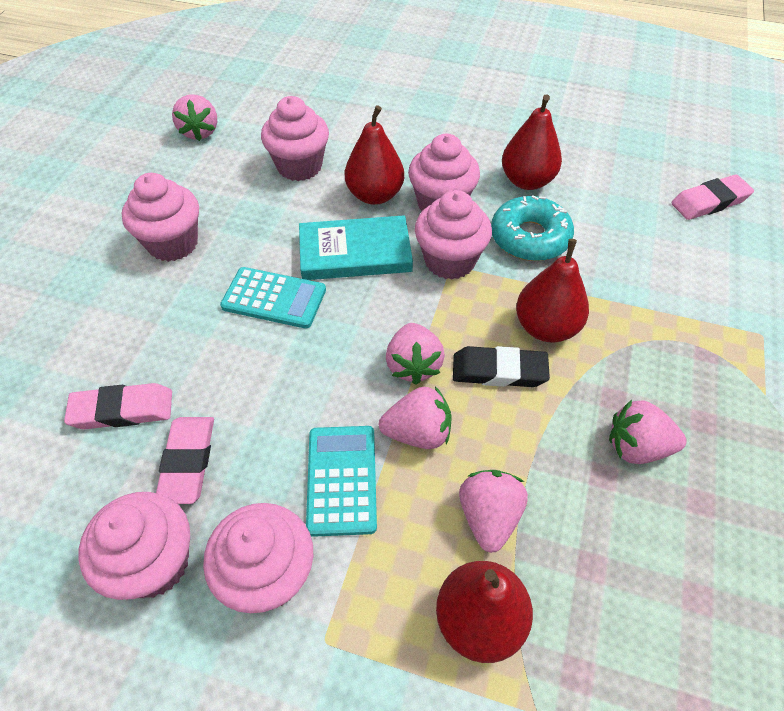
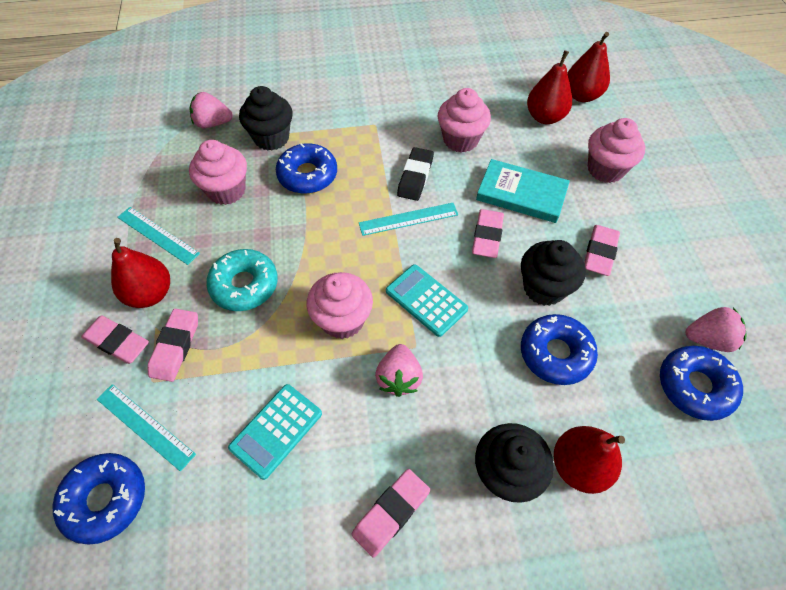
black cupcake: none = 0 -> [239,86,293,151] [475,423,554,503] [521,240,586,306] = 3
blue donut: none = 0 -> [53,453,145,545] [276,143,337,194] [521,314,598,385] [660,346,743,421] = 4
pink cupcake: [78,492,190,600] [122,173,199,262] [203,503,313,613] [261,96,329,181] [408,134,480,212] [415,190,492,279] = 6 -> [189,140,247,205] [306,272,373,339] [438,88,491,152] [588,118,645,183] = 4
pink eraser: [64,383,172,429] [156,417,214,504] [671,174,754,220] = 3 -> [81,315,149,364] [148,309,198,382] [352,469,430,558] [472,209,504,258] [584,225,620,276] = 5
pink strawberry: [172,94,217,141] [379,386,451,449] [386,323,445,385] [459,470,528,553] [609,399,687,464] = 5 -> [190,92,233,128] [375,344,423,397] [686,307,746,352] = 3
turquoise ruler: none = 0 -> [97,384,196,472] [117,207,200,265] [359,203,458,236] = 3

